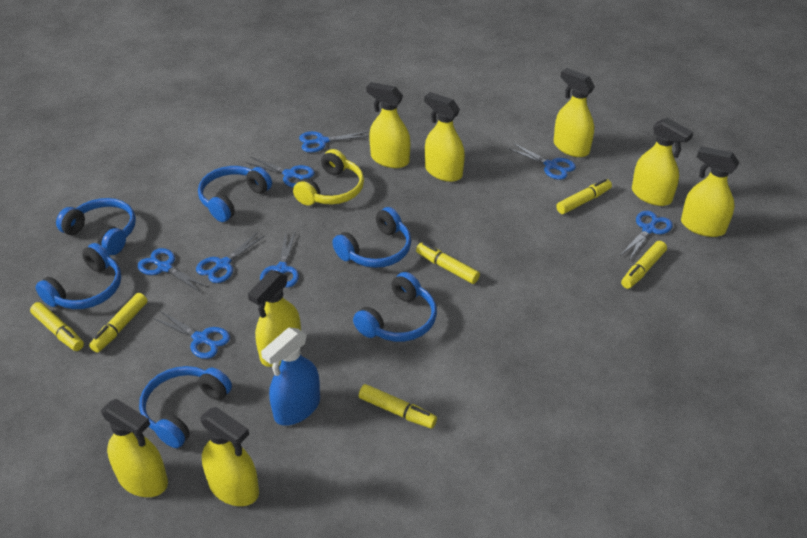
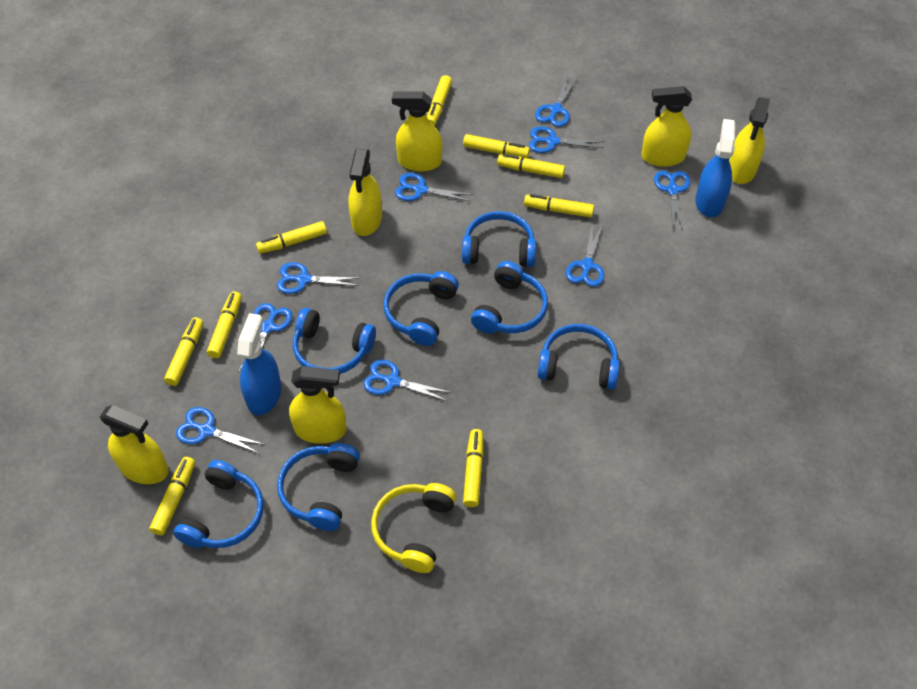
blue headphones: [35,243,121,309] [56,198,136,255] [139,366,232,448] [198,166,272,222] [332,207,411,268] [353,272,437,342] = 6 -> [173,460,264,548] [277,443,360,531] [293,308,376,374] [383,271,459,346] [462,211,536,267] [471,261,548,334] [537,324,620,389] = 7
blue scissors: [138,248,208,293] [152,310,230,359] [196,232,265,283] [247,157,315,188] [260,231,299,288] [299,131,369,152] [508,143,576,180] [621,211,673,259] = 8 -> [176,407,265,454] [239,303,292,371] [277,262,359,294] [363,359,451,401] [395,173,473,201] [529,126,604,153] [535,77,577,127] [566,226,604,287] [654,171,690,231] = 9
blue spray bottle: [261,327,320,426] = 1 -> [237,313,281,415] [695,119,735,217] = 2
yellow marker: [30,302,84,351] [89,293,147,353] [359,384,437,429] [416,243,480,284] [556,179,612,214] [621,241,667,289] = 6 -> [149,457,195,535] [164,317,204,386] [207,291,242,358] [256,221,327,254] [427,75,452,126] [463,134,530,158] [463,429,484,507] [497,154,565,178] [524,194,594,218] = 9
yellow spray bottle: [101,399,168,497] [200,407,259,506] [248,270,301,367] [366,82,410,168] [424,92,465,182] [554,68,595,157] [632,118,693,206] [681,146,739,237] = 8 -> [100,405,169,484] [289,366,347,444] [349,149,382,236] [392,92,442,172] [641,86,692,167] [729,97,770,184] = 6

